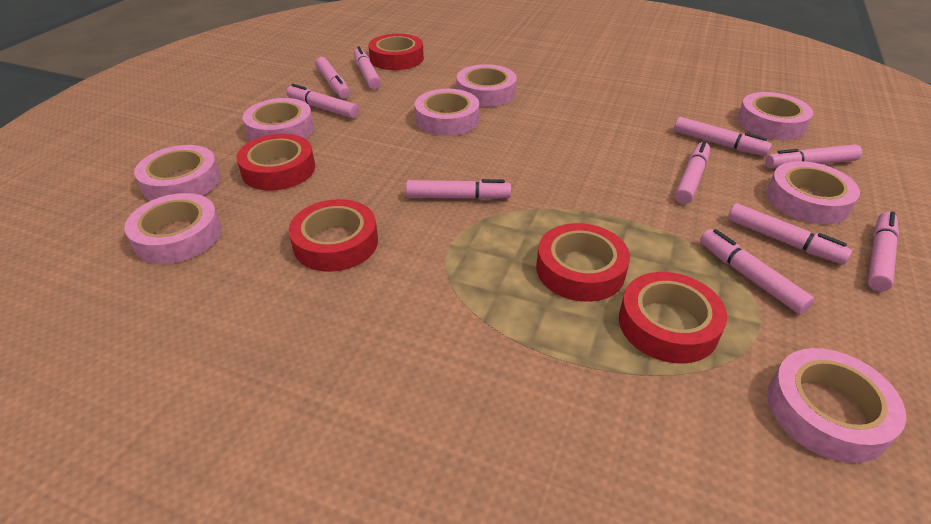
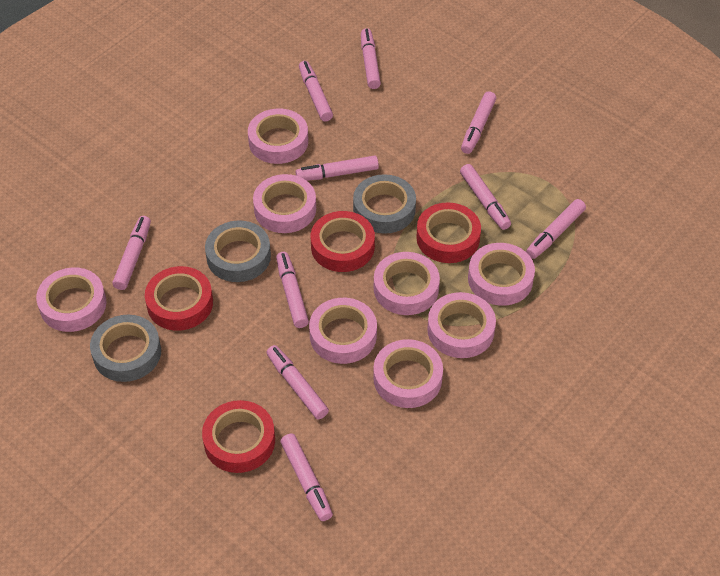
grey tape: none = 0 -> [90,315,161,382] [205,221,271,282] [353,174,416,234] = 3
red tape: [236,134,315,191] [289,199,378,272] [369,34,424,70] [536,223,630,302] [619,272,727,364] = 5 -> [145,266,213,331] [202,400,275,473] [311,211,375,272] [416,202,481,263] = 4

